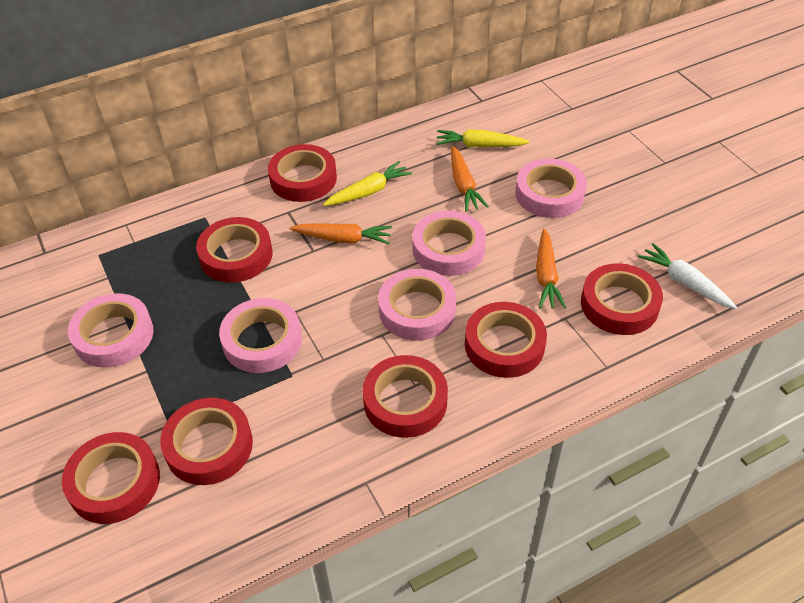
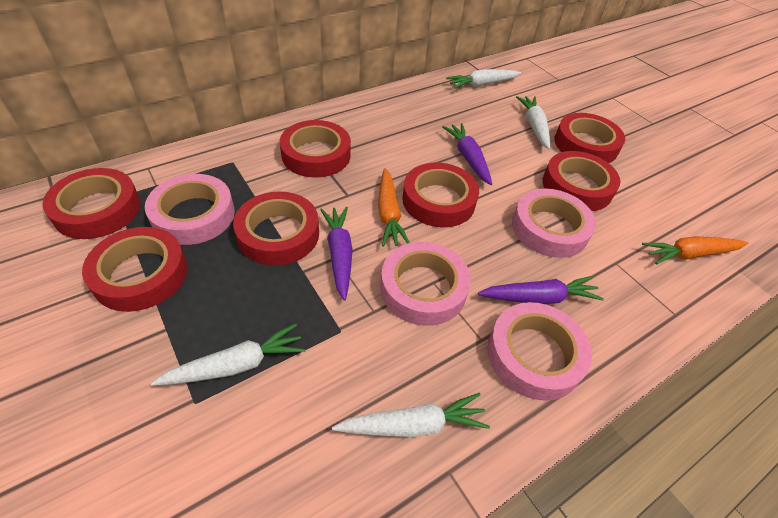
orange carrot: [289,223,392,244] [451,146,489,211] [536,229,566,308] = 3 -> [378,168,410,247] [642,236,748,265] = 2
pink tape: [68,293,154,368] [219,298,302,373] [378,269,456,341] [412,211,486,276] [515,158,587,218] = 5 -> [145,174,235,245] [380,242,471,326] [487,302,592,401] [512,189,596,258] = 4
purple carrot: none = 0 -> [320,207,353,301] [442,123,492,185] [478,276,604,304] = 3
white carrot: [638,243,737,309] = 1 -> [151,323,306,386] [332,393,490,437] [446,69,521,89] [516,96,550,149] = 4
yellow carrot: [323,161,412,206] [436,129,530,147] = 2 -> none = 0

